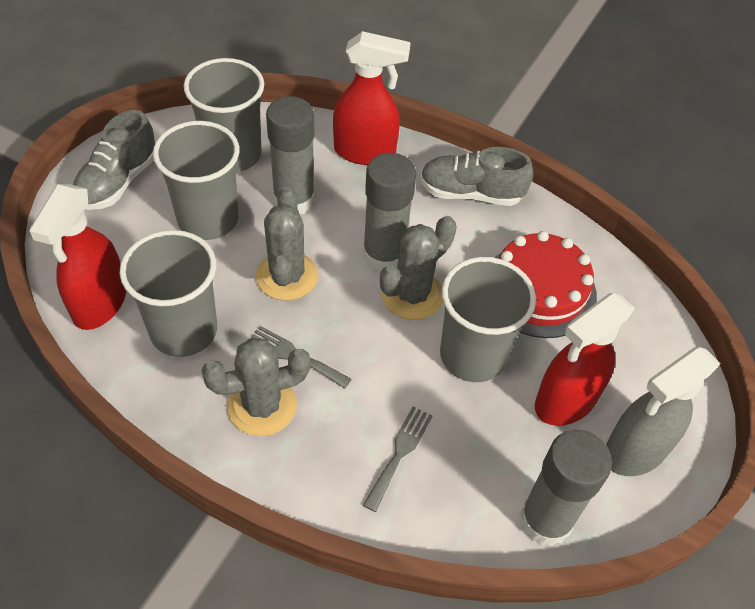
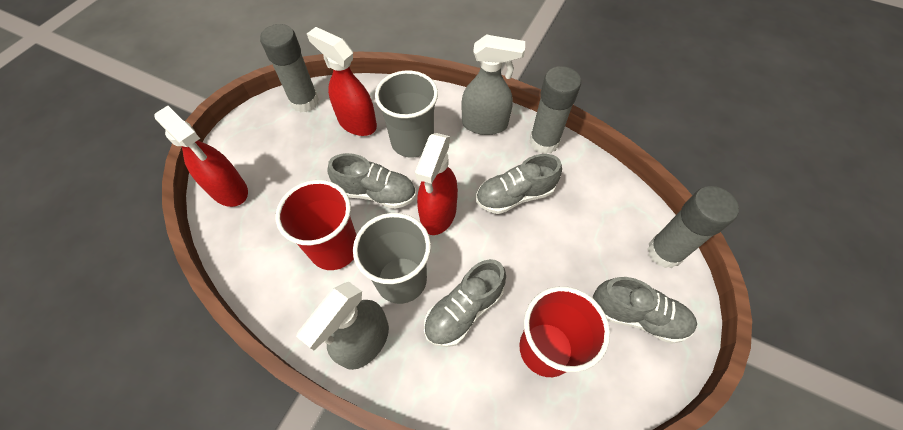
grey cactus: [201,338,311,436] [256,187,318,301] [380,216,457,320] = 3 -> none = 0
grey cup: [120,230,217,357] [153,121,239,240] [184,58,264,172] [440,257,537,382] = 4 -> [353,213,431,304] [375,70,438,157] = 2
grey fork: [249,326,351,389] [363,407,432,512] = 2 -> none = 0
grey shoe: [73,110,155,210] [420,147,533,206] = 2 -> [327,153,416,209] [424,259,506,347] [476,154,562,214] [593,277,697,344] = 4
grey spray bottle: [606,347,721,476] = 1 -> [296,282,389,370] [462,35,525,135] = 2
red cake: [495,231,597,338] = 1 -> none = 0
red cup: none = 0 -> [276,180,357,270] [520,286,610,377] = 2

